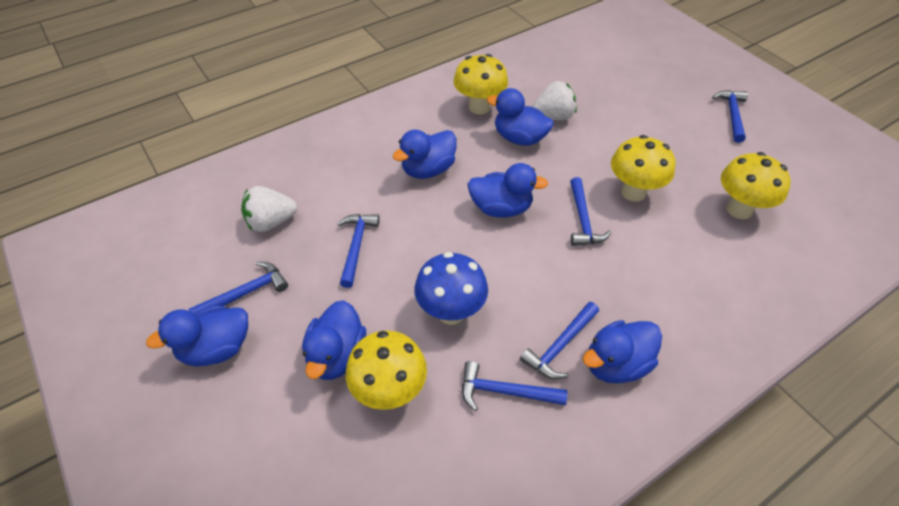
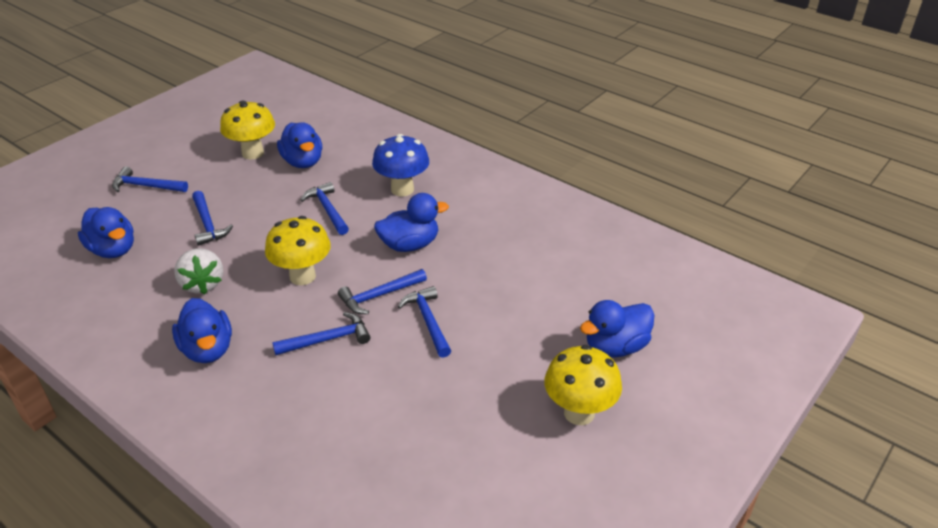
blue duck: [146,306,248,367] [302,300,366,380] [393,130,457,179] [468,163,548,217] [487,88,554,146] [583,320,662,384] = 6 -> [78,207,134,258] [172,298,232,363] [277,122,322,168] [374,193,449,252] [580,300,654,358] = 5
white strawberry: [241,186,297,232] [532,81,577,120] = 2 -> [174,248,223,295] = 1
yellow mushroom: [346,330,427,410] [453,54,508,114] [611,135,676,202] [721,152,791,219] = 4 -> [220,100,275,160] [265,216,331,285] [544,345,622,425] = 3

